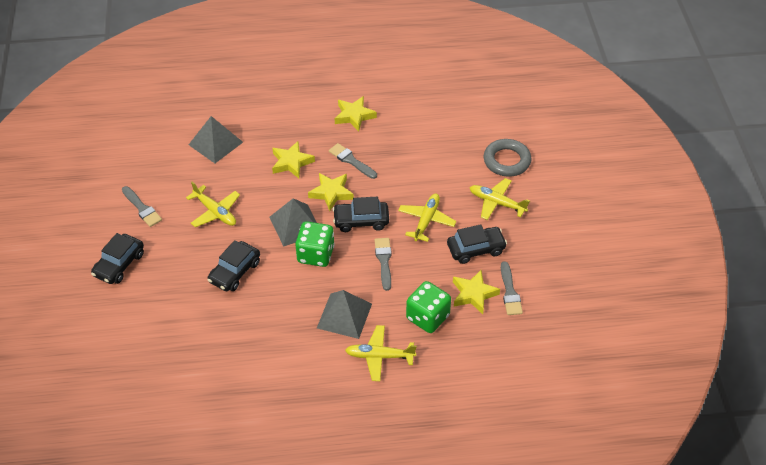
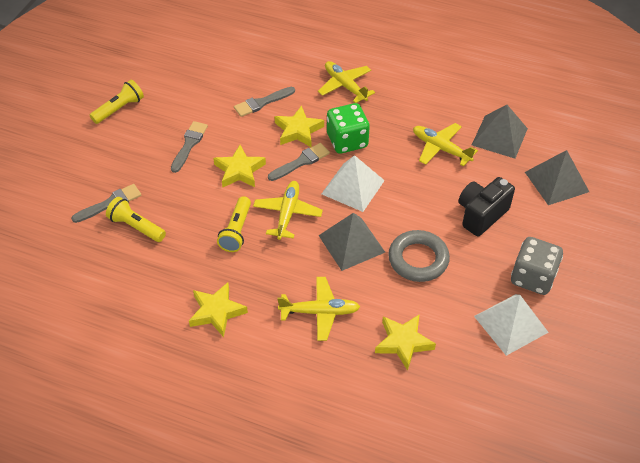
black camera: none = 0 -> [459,177,515,237] = 1
black car: [91,233,144,284] [208,240,260,291] [332,197,389,232] [447,224,507,264] = 4 -> none = 0
green dice: [295,221,335,267] [406,281,451,333] = 2 -> [327,103,370,154] = 1
grey dice: none = 0 -> [511,237,563,295] = 1
white pyramid: none = 0 -> [322,155,385,212] [474,294,549,356] = 2
yellow flashlight: none = 0 -> [90,80,144,124] [106,197,166,242] [217,196,251,252] = 3

